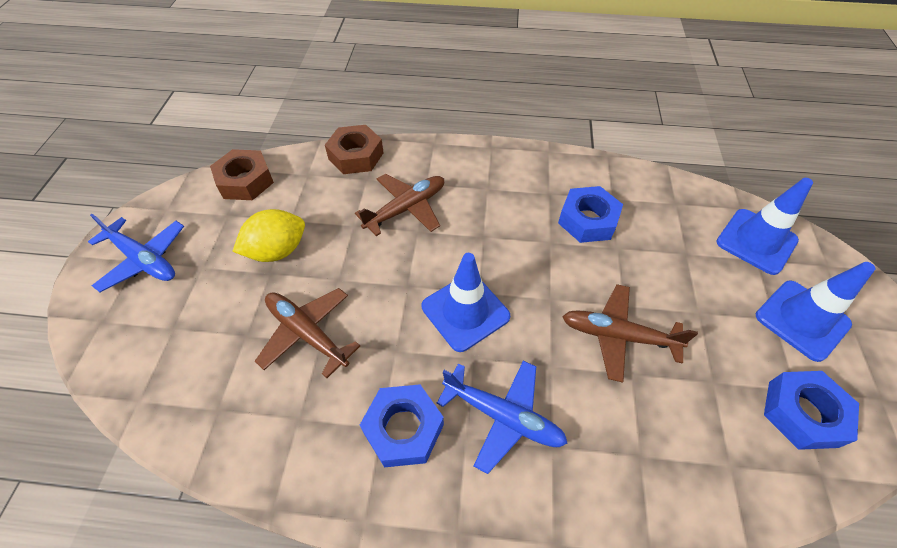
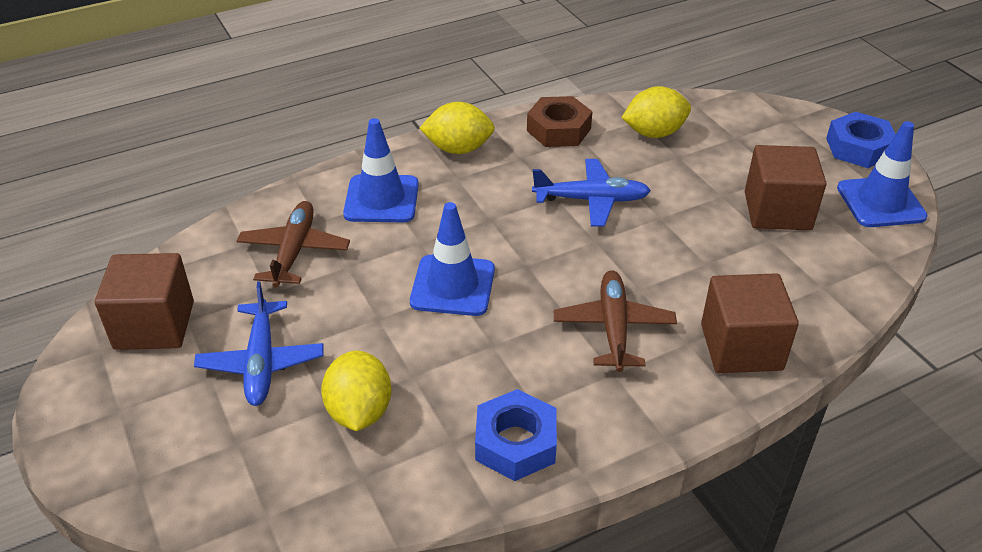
blue nut: [360,384,444,467] [558,186,623,243] [764,371,859,450] = 3 -> [475,389,557,481] [826,112,896,168] = 2
brown cube: none = 0 -> [95,253,194,350] [701,273,799,373] [745,145,826,230] = 3
brown nut: [210,149,274,200] [325,125,384,174] = 2 -> [527,96,593,147] = 1
brown plane: [255,288,360,378] [355,174,444,236] [562,284,698,383] = 3 -> [237,201,350,288] [554,270,677,372] = 2
yellow lemon: [232,209,305,262] = 1 -> [321,351,392,431] [419,102,495,154] [622,86,691,138] = 3

